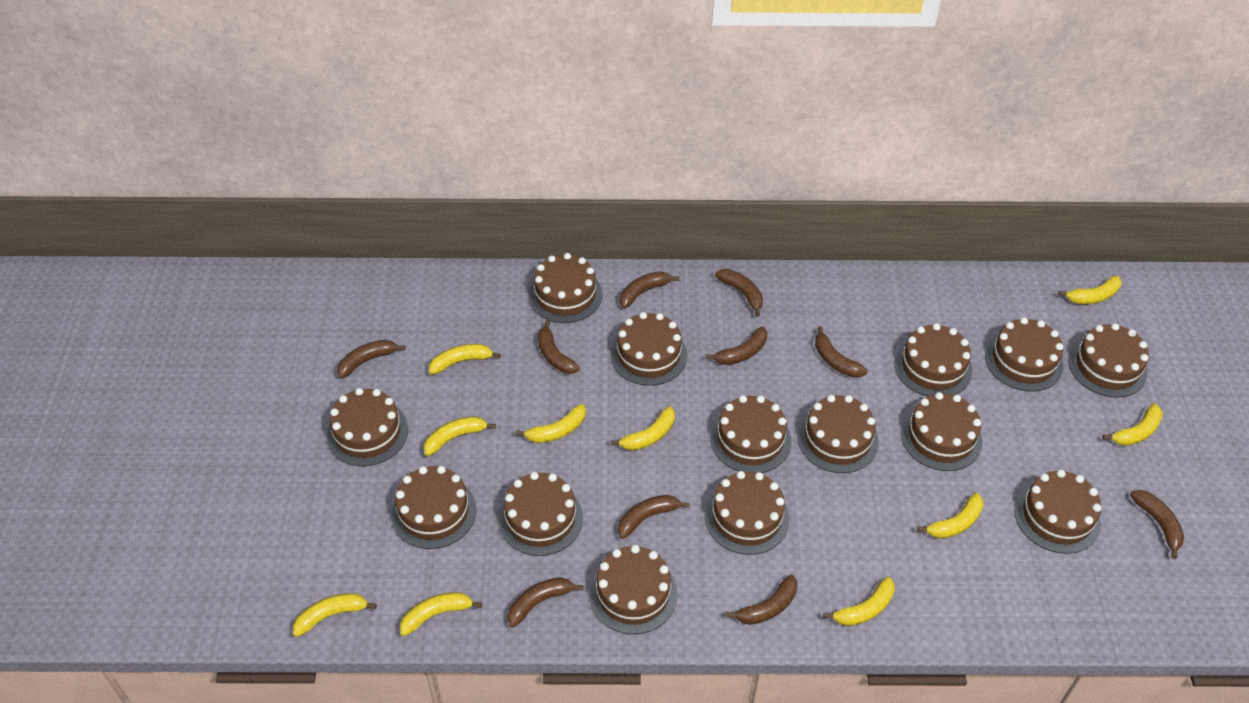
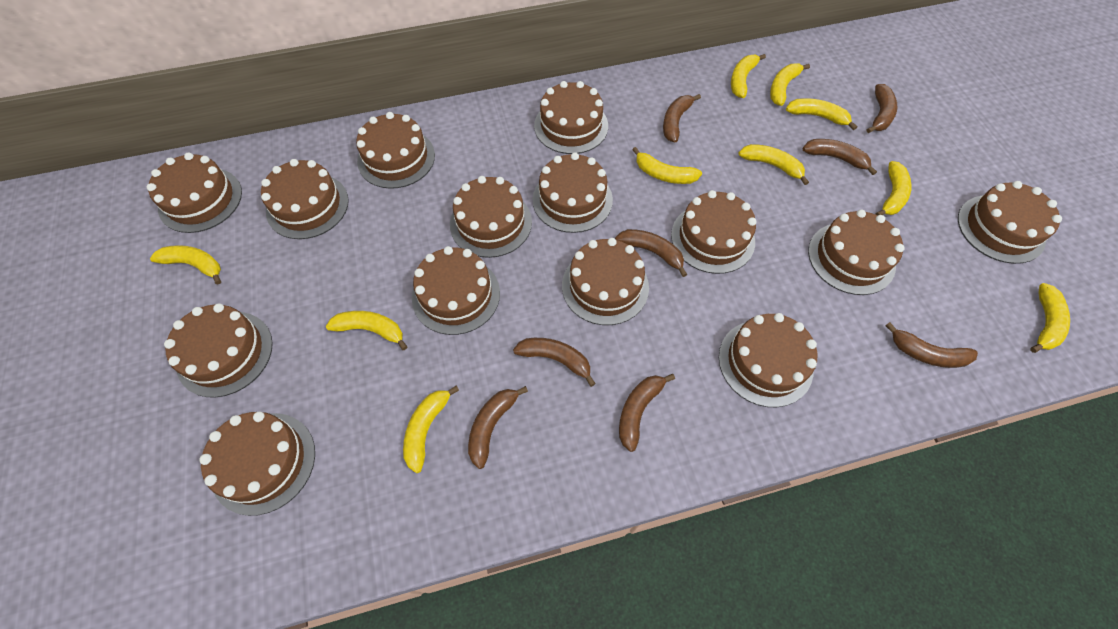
brown banana: [337,340,406,379] [508,577,584,627] [538,320,580,374] [618,495,690,539] [620,271,680,308] [706,327,767,365] [715,269,763,317] [726,575,797,625] [815,326,868,377] [1130,490,1184,559] = 10 -> [468,386,528,469] [513,338,596,387] [615,229,687,277] [619,374,675,452] [663,94,701,143] [803,139,877,175] [867,84,897,133] [885,322,978,368] = 8

